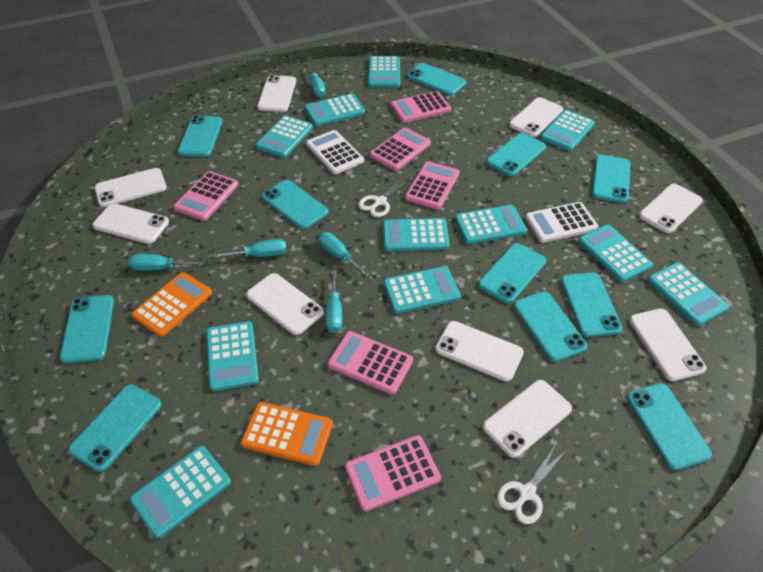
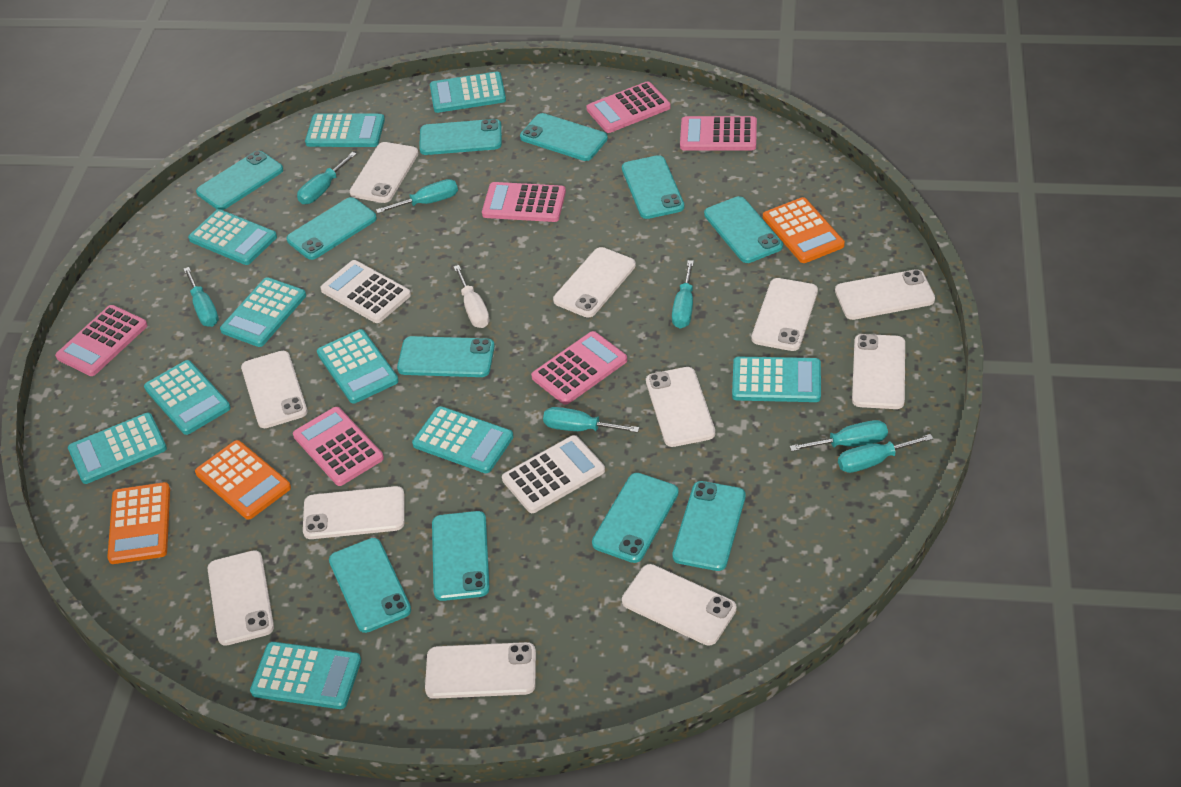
orange calculator: [131,272,212,337] [241,402,333,466] = 2 -> [107,482,170,564] [195,440,291,520] [763,197,845,263] = 3
turquoise calculator: [130,446,231,539] [206,321,259,391] [255,115,313,158] [305,93,365,126] [368,56,400,87] [383,218,450,251] [383,266,461,314] [455,205,527,244] [540,110,595,151] [578,225,653,282] [648,262,729,326] = 11 -> [68,413,167,484] [144,360,231,435] [188,209,277,265] [220,277,306,347] [250,642,361,709] [305,113,385,147] [317,329,399,403] [412,406,513,473] [430,71,506,113] [732,357,821,402] = 10
turquoise screwdriver: [129,254,204,271] [213,239,287,258] [307,63,326,97] [318,232,370,277] [326,270,342,333] = 5 -> [183,267,219,327] [297,152,357,204] [376,179,458,213] [543,407,639,433] [672,260,694,328] [790,420,888,451] [838,434,934,473] = 7
white phone: [92,203,169,244] [95,168,167,207] [246,273,324,335] [257,75,296,112] [435,321,524,381] [483,380,572,458] [509,97,563,137] [629,309,707,381] [639,184,703,233] = 9 -> [208,550,274,646] [241,351,307,428] [303,486,405,539] [350,142,419,203] [425,642,536,699] [553,247,636,318] [622,564,737,646] [646,367,715,447] [752,278,818,351] [835,269,935,320] [852,334,905,409] = 11
white scissors: [358,176,412,217] [497,444,566,524] = 2 -> none = 0
white screwdriver: none = 0 -> [453,265,490,328] = 1

